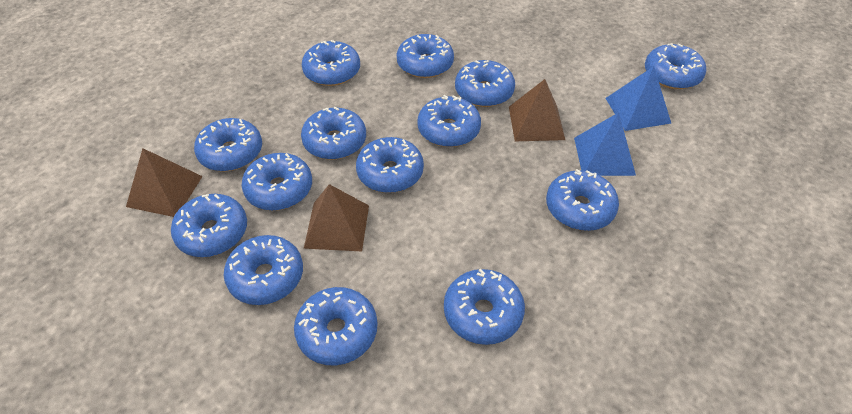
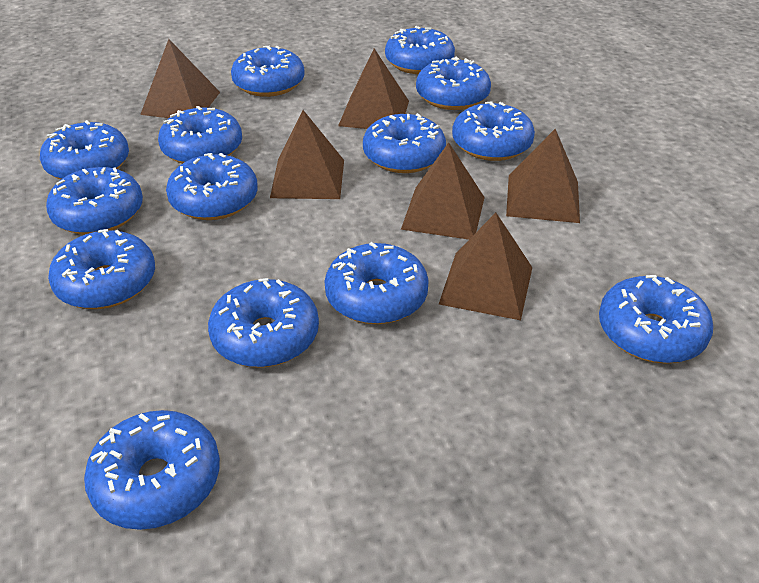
blue pyramid: [574,112,636,176] [605,66,671,131] = 2 -> none = 0
brown pyramid: [126,148,203,217] [304,184,369,251] [509,79,565,141] = 3 -> [140,39,220,118] [270,110,344,199] [338,49,409,129] [401,142,485,240] [439,213,532,320] [506,129,580,223] = 6

